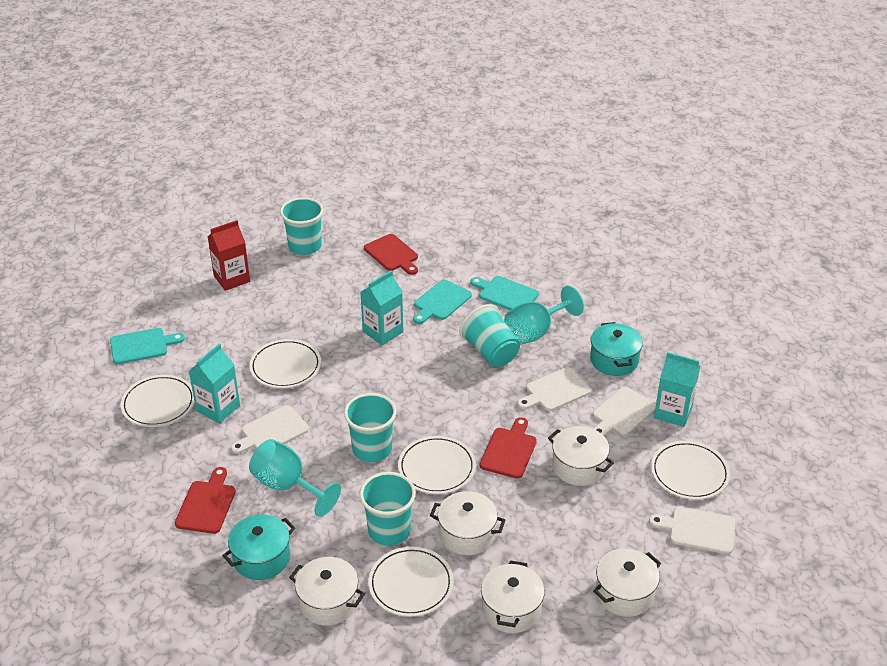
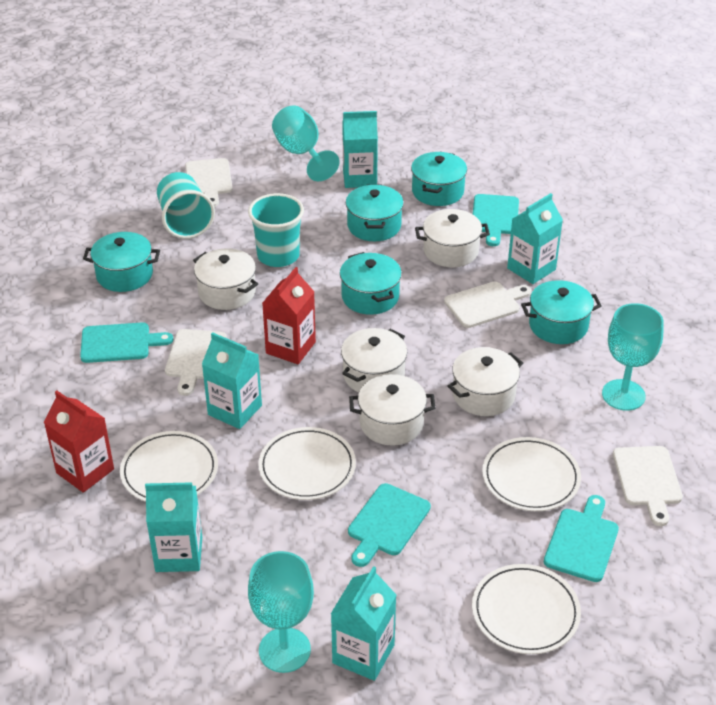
red carton: [208,220,250,291] = 1 -> [44,391,114,493] [262,267,316,364] = 2
red cutting board: [175,467,236,534] [364,234,418,275] [480,417,537,479] = 3 -> none = 0
turquoise carton: [189,344,240,424] [360,270,403,345] [654,352,700,427] = 3 -> [145,482,202,572] [202,332,262,429] [331,566,396,681] [343,111,378,188] [507,193,563,284] = 5
turquoise cup: [280,197,324,255] [344,393,396,462] [359,472,416,546] [459,304,520,367] = 4 -> [157,172,215,239] [248,193,304,267] = 2
turquoise cutting board: [110,328,185,364] [413,280,472,324] [471,276,539,310] = 3 -> [80,322,173,363] [348,483,431,567] [473,194,519,246] [544,495,619,582] = 4
turquoise goblet: [249,439,341,517] [504,286,584,345] = 2 -> [248,551,314,673] [272,105,340,181] [602,303,664,411] = 3
turquoise pot: [222,514,295,580] [590,322,643,376] = 2 -> [83,232,160,292] [340,252,402,315] [346,185,404,241] [411,152,467,206] [521,280,602,344] = 5
white plate: [121,375,195,427] [249,339,321,388] [368,547,454,617] [398,436,476,494] [651,441,730,500] = 5 -> [120,431,218,502] [258,427,356,500] [472,564,581,654] [482,437,581,511] = 4

